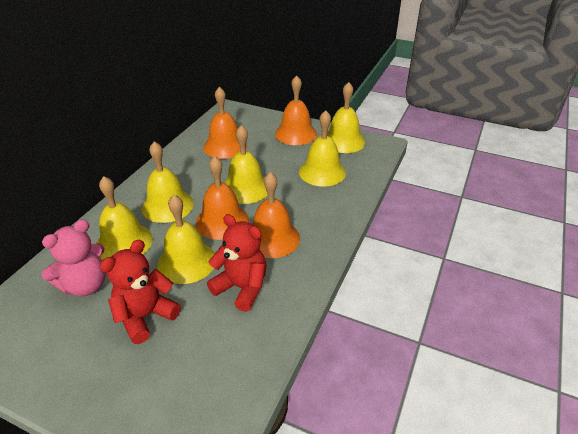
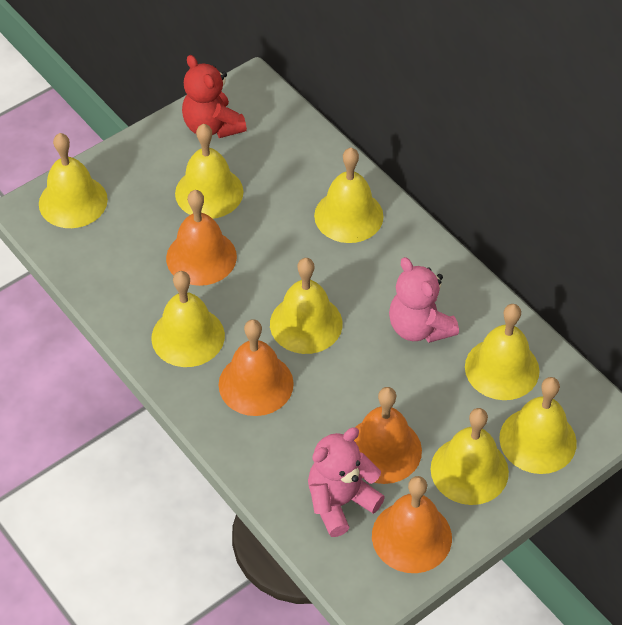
pink teddy bear: [41,219,106,296] = 1 -> [308,427,385,537] [389,257,459,343] = 2
red teddy bear: [100,240,181,344] [207,214,267,312] = 2 -> [182,55,247,138] = 1
yellow bell: [96,176,153,260] [142,141,194,223] [157,195,215,284] [224,125,268,204] [299,110,346,187] [327,82,365,153] = 6 -> [39,133,108,228] [151,271,225,367] [175,124,244,219] [270,258,343,354] [314,148,384,243] [430,408,509,505] [465,304,540,400] [499,377,577,474] = 8

